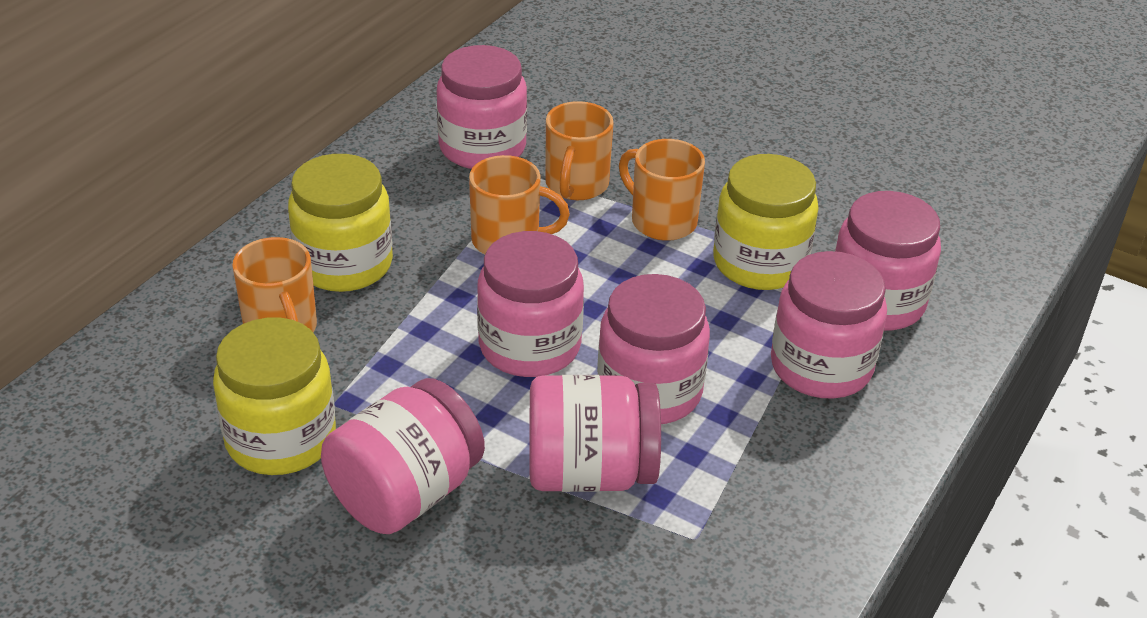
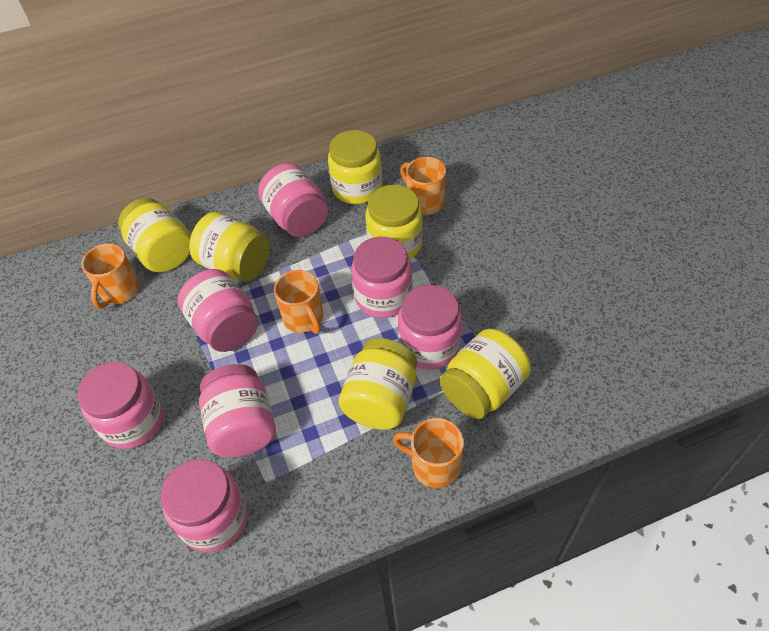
yellow jar: [213,318,336,475] [288,154,393,292] [713,154,819,290] = 3 -> [118,198,191,272] [189,212,270,281] [328,130,382,204] [339,338,417,430] [366,185,423,259] [440,329,531,419] = 6

